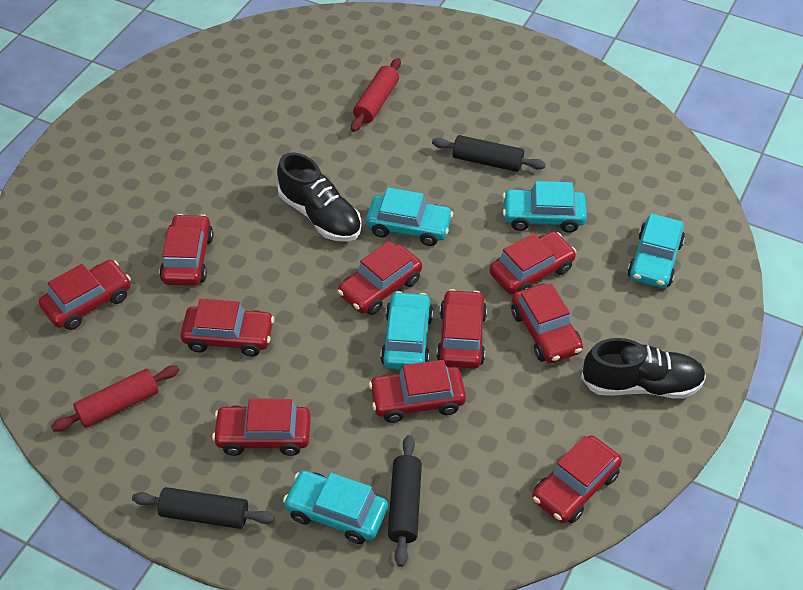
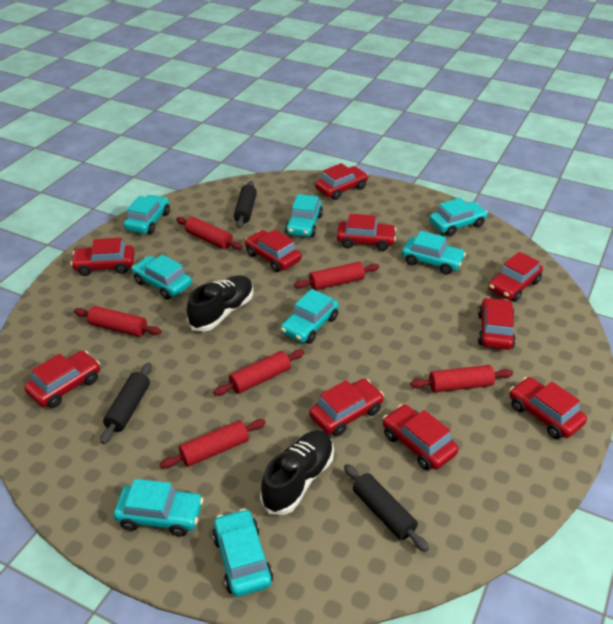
red rolling pin: [51,365,179,432] [351,58,401,132] = 2 -> [74,306,162,337] [160,419,266,469] [176,217,242,250] [213,350,305,396] [294,262,379,290] [410,365,513,392] = 6
turquoise car: [283,471,388,544] [366,187,453,246] [381,291,433,370] [503,181,587,233] [627,214,685,288] = 5 -> [114,479,203,537] [123,195,170,234] [132,255,192,299] [212,509,273,597] [281,289,339,344] [285,194,323,237] [402,231,466,275] [429,198,488,236] = 8

